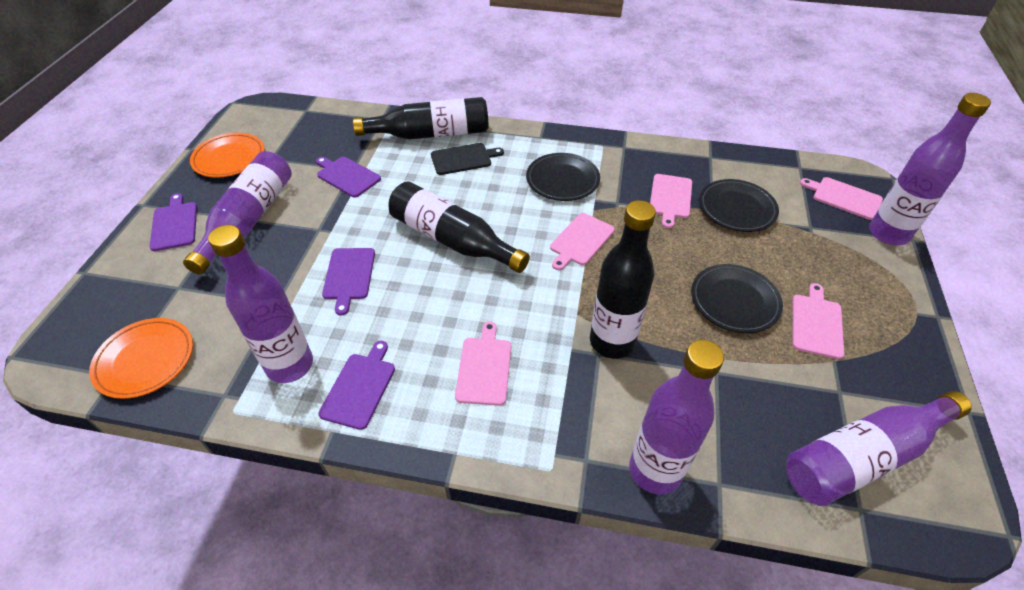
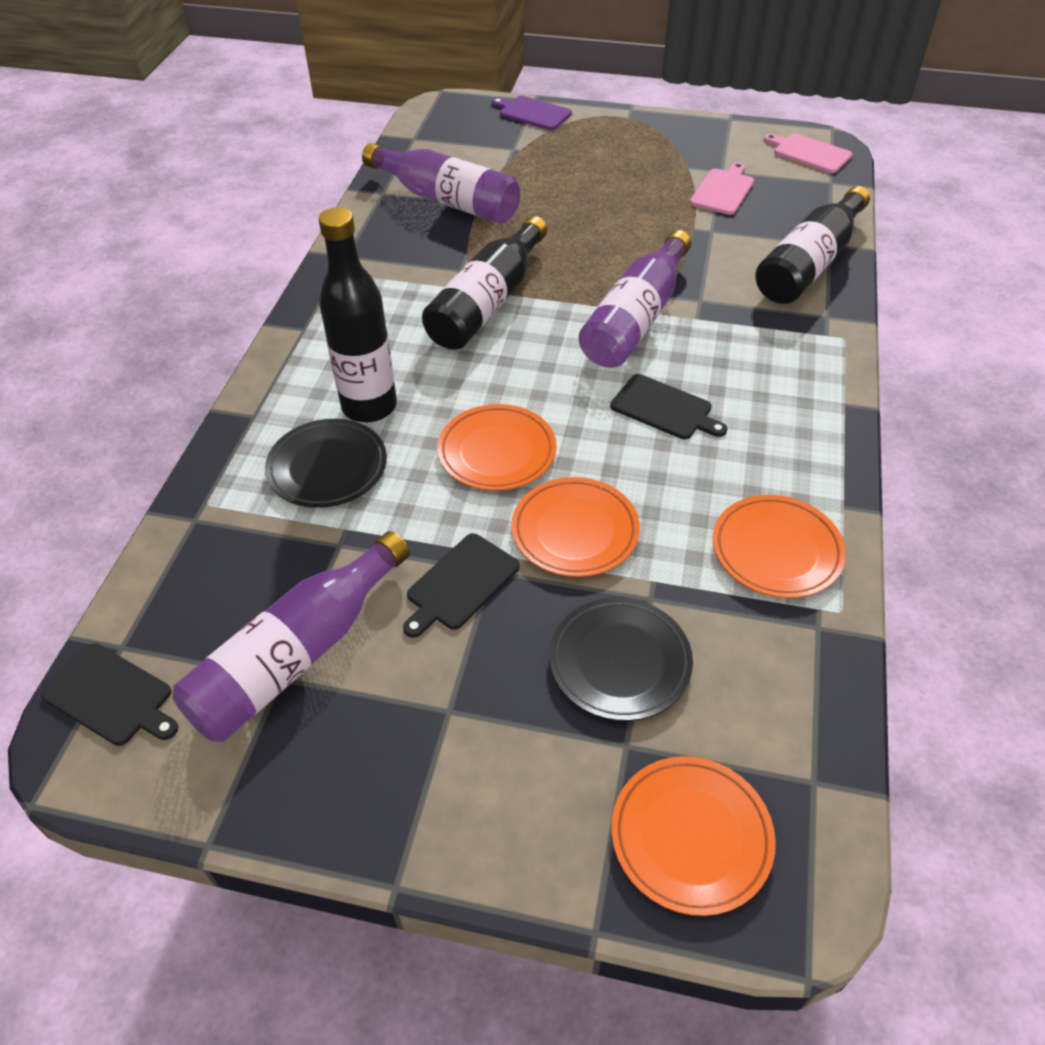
black cutting board: [431,143,504,175] = 1 -> [41,643,178,746] [403,533,520,638] [610,374,727,439] = 3
black plate: [526,153,600,201] [691,264,783,333] [699,179,779,232] = 3 -> [265,419,387,508] [549,597,693,721] = 2
orange plate: [89,318,193,399] [190,133,265,178] = 2 -> [437,404,557,491] [511,477,640,577] [611,756,776,916] [713,495,846,598] = 4
pink cutting board: [455,321,511,406] [550,213,615,270] [650,174,692,228] [792,283,844,359] [800,177,883,220] = 5 -> [690,162,754,215] [764,133,852,173] = 2
purple bottle: [183,151,292,275] [208,225,313,383] [629,340,724,495] [786,391,972,506] [869,93,991,245] = 5 -> [172,531,410,742] [362,143,520,224] [579,230,691,368] = 3
purple cutting board: [150,193,197,251] [316,157,381,197] [318,341,395,430] [322,248,375,316] = 4 -> [492,96,572,130] = 1

